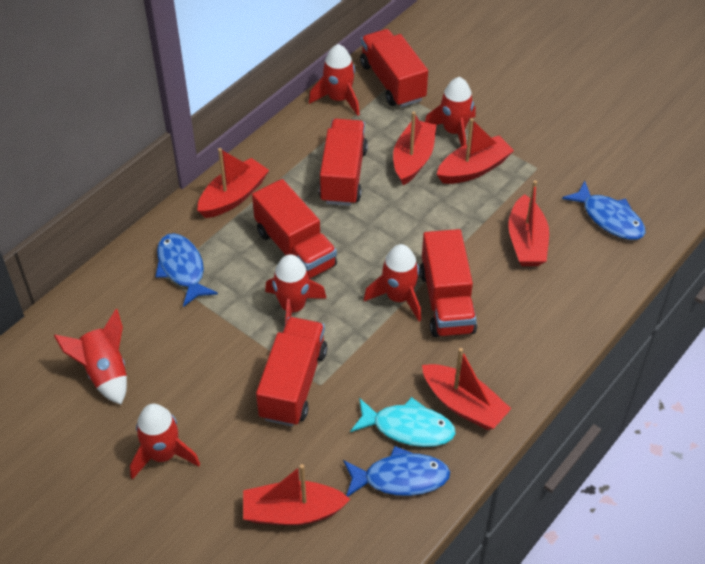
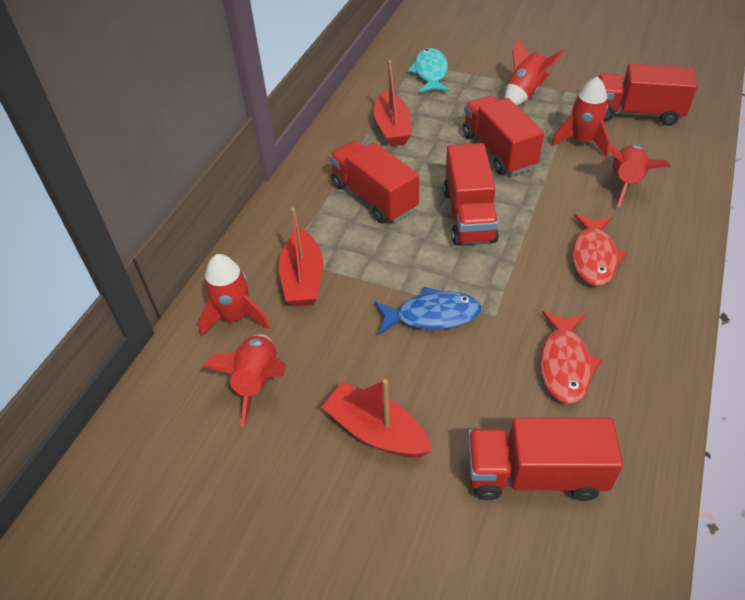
blue fish: [155,233,218,307] [343,446,450,497] [562,181,646,240] = 3 -> [374,287,481,335] = 1
red boat: [197,148,269,218] [243,464,350,525] [393,111,436,185] [422,348,511,430] [437,118,514,184] [508,180,549,266] = 6 -> [279,208,323,306] [322,379,432,458] [374,60,411,147] = 3
red fish: none = 0 -> [540,311,602,404] [572,214,628,286] = 2
red rocket: [54,309,127,405] [130,404,200,480] [265,254,327,324] [309,44,360,116] [364,244,421,321] [425,77,475,147] = 6 -> [198,254,270,337] [203,334,285,427] [504,38,564,106] [551,77,610,157] [606,145,671,207] = 5

